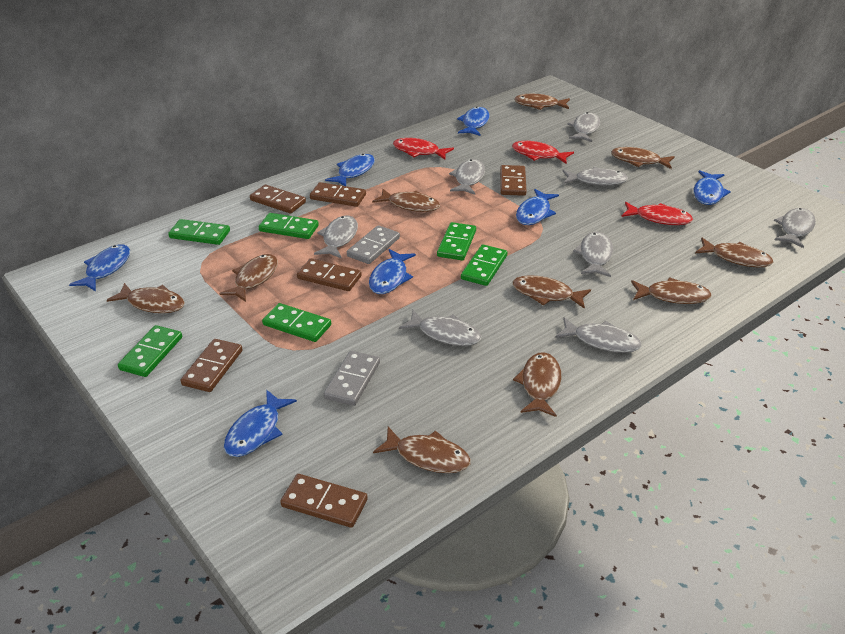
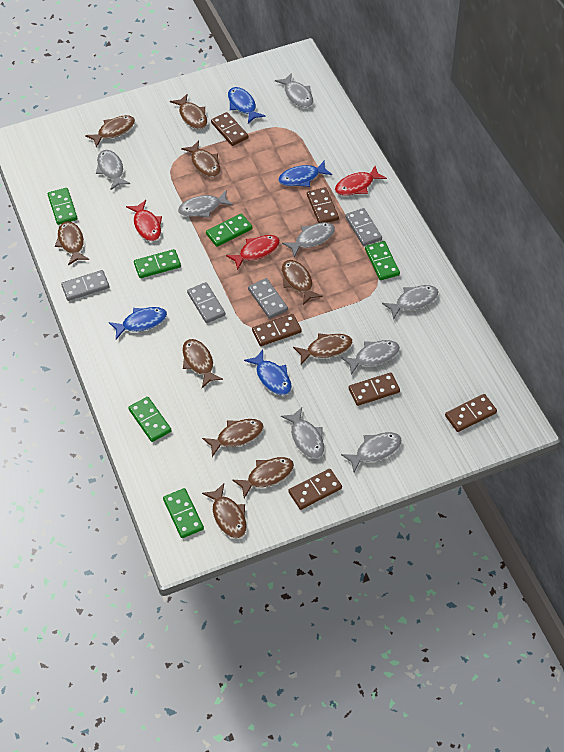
blue fish: [69,244,130,291] [224,390,297,457] [325,154,375,186] [369,249,416,294] [457,107,490,136] [516,189,559,225] [694,170,731,205] = 7 -> [109,307,167,339] [228,87,266,124] [244,349,292,395] [278,160,332,187] = 4
grey domino: [324,351,380,406] [347,225,400,264] = 2 -> [61,270,109,301] [187,282,226,323] [248,278,288,319] [345,208,382,246] = 4

